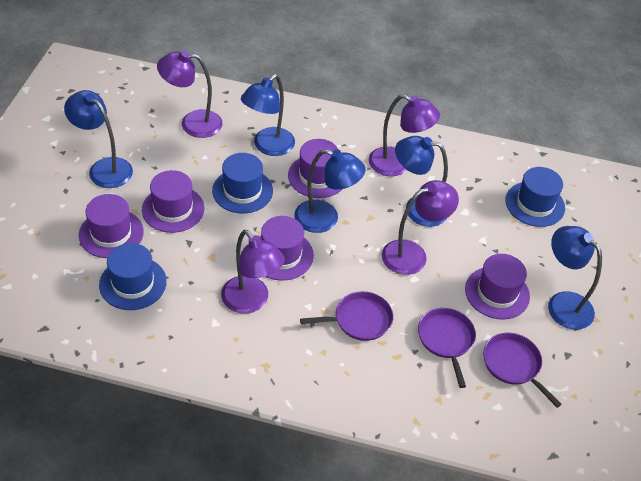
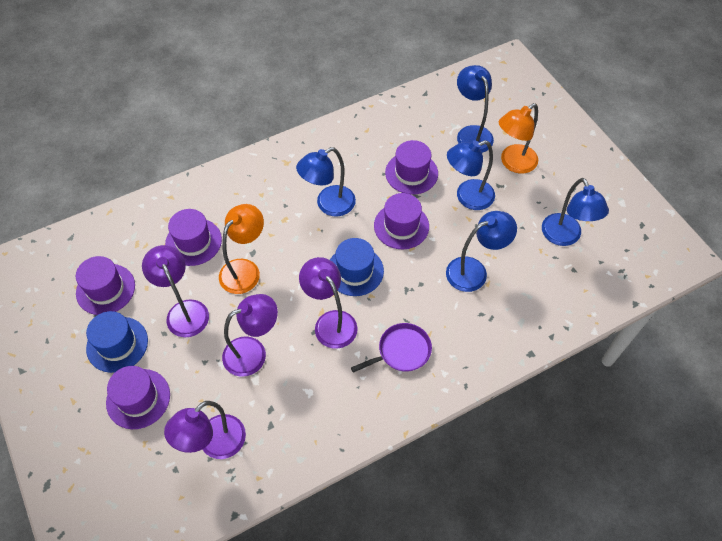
blue hat: [99,243,167,310] [212,153,273,213] [505,167,565,227] = 3 -> [86,311,148,373] [330,238,384,296] = 2
orange lamp: none = 0 -> [219,204,264,294] [499,103,538,174] = 2
purple pan: [300,291,393,341] [418,308,476,388] [483,333,562,408] = 3 -> [351,323,432,373] = 1

